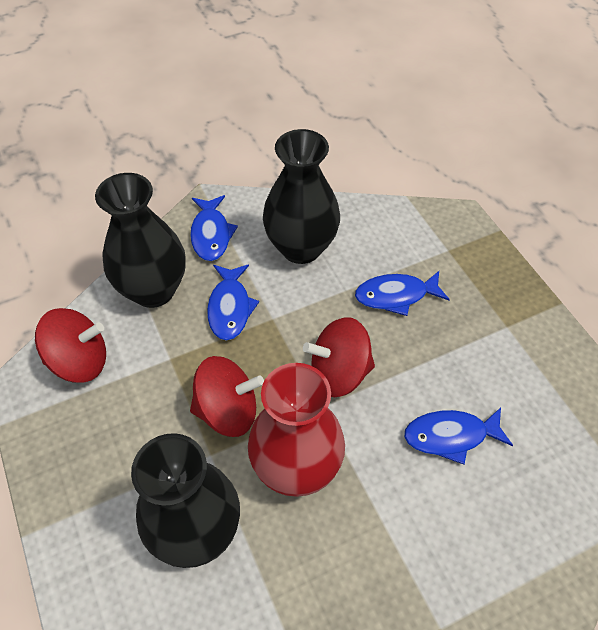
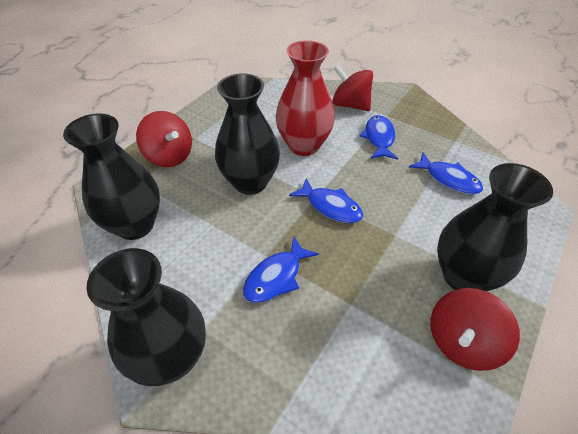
black vase: [95,173,186,308] [131,433,240,568] [263,129,340,264] = 3 -> [63,113,160,240] [86,248,206,386] [215,73,280,195] [437,163,553,291] = 4

